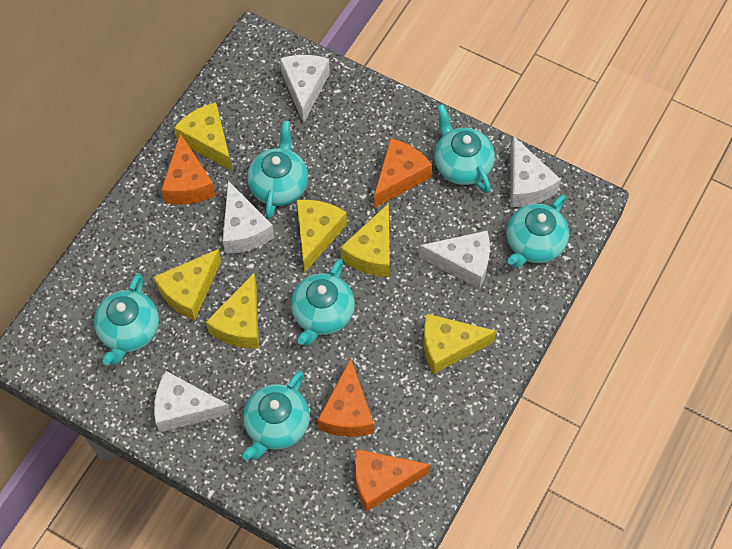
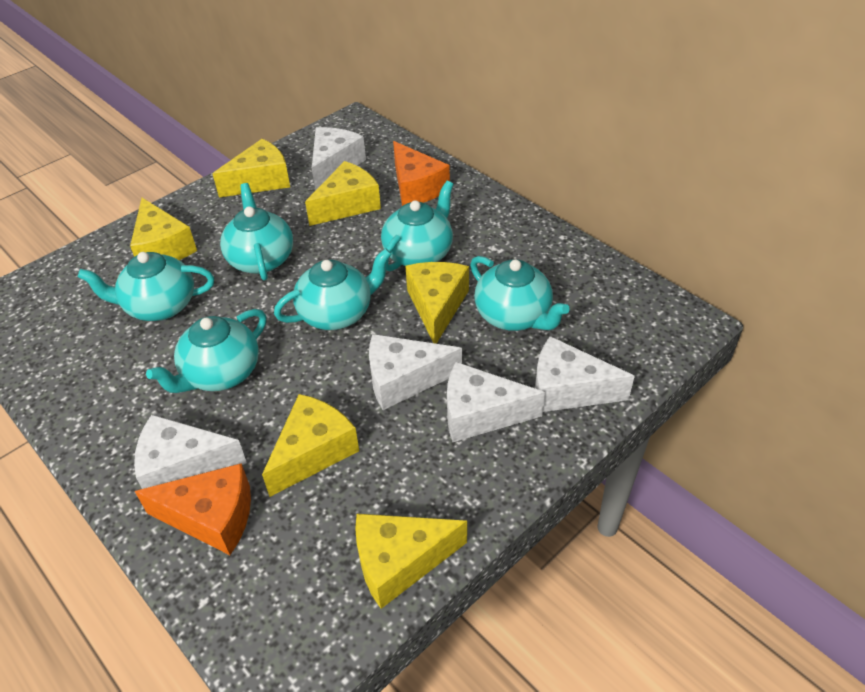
orange cheese: [161,133,216,205] [318,359,374,437] [355,449,430,512] [374,138,432,208] = 4 -> [135,463,251,555] [393,141,450,206] = 2

